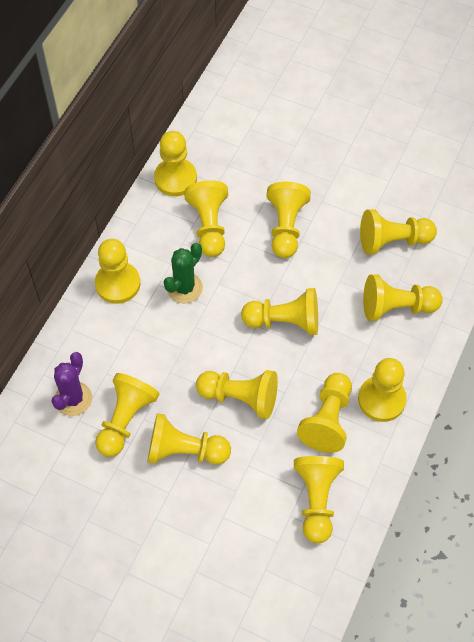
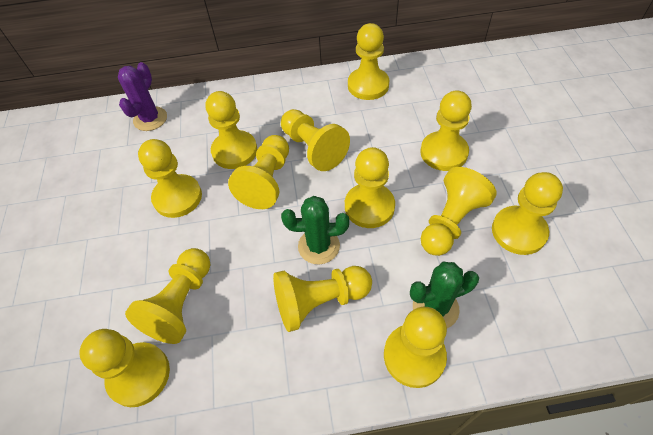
green cactus: [164,243,203,303] = 1 -> [281,196,349,264] [410,262,479,328] = 2

